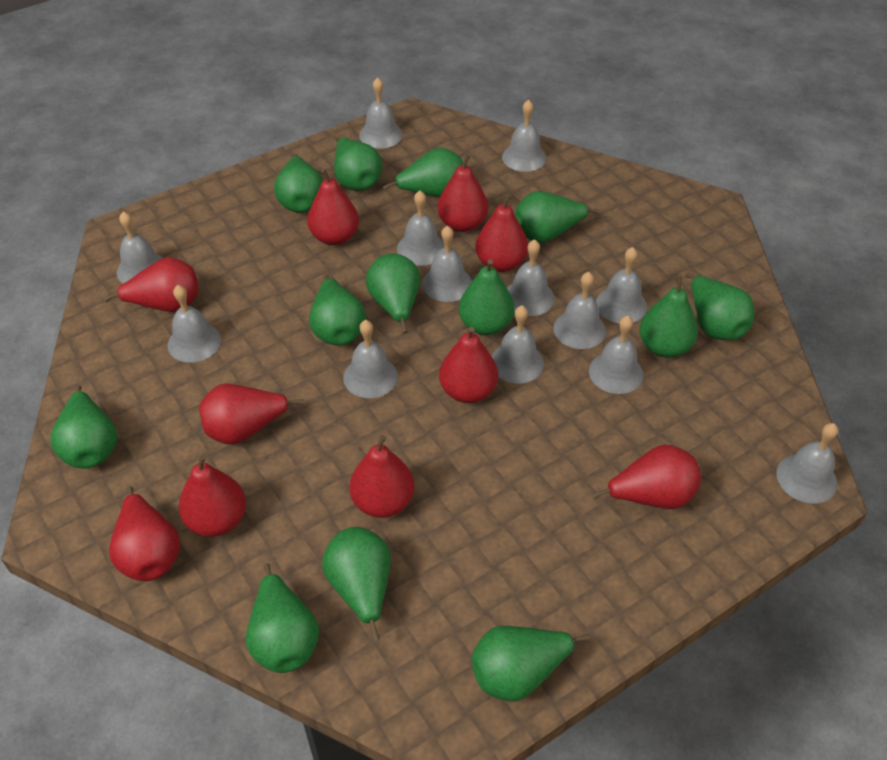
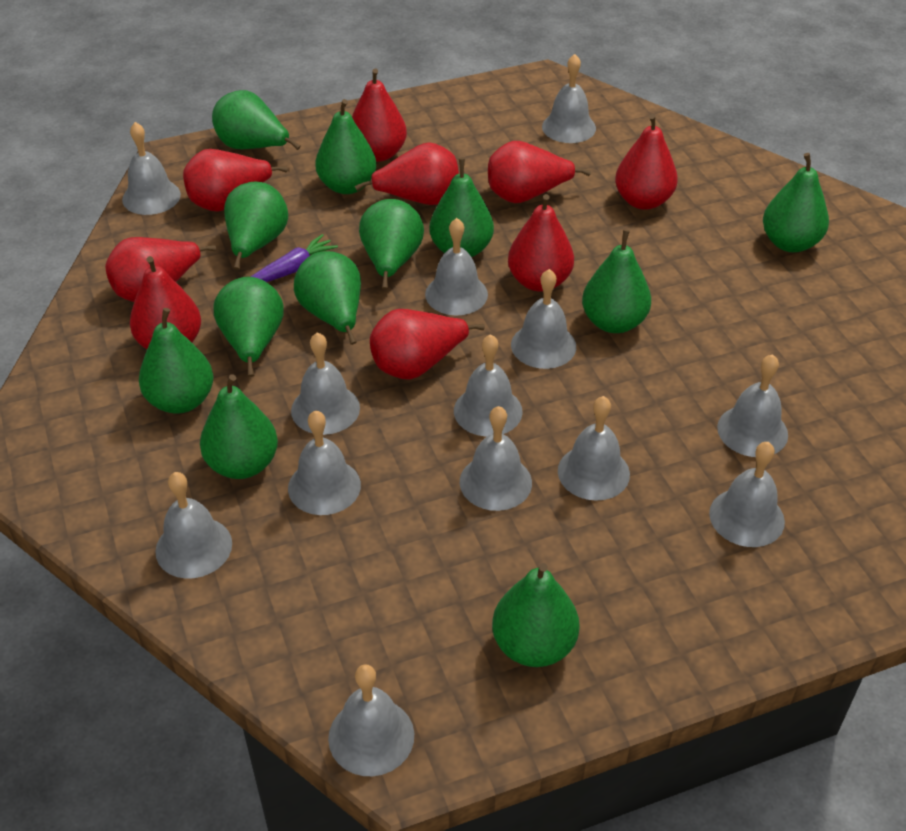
green pear: [51,385,117,468] [246,563,319,673] [274,154,323,213] [309,275,366,345] [322,527,391,641] [334,137,382,191] [366,253,420,333] [383,148,463,197] [459,259,515,335] [472,626,590,701] [515,191,600,243] [640,276,698,358] [685,273,754,340] = 13 -> [139,308,213,414] [200,374,278,479] [212,90,301,150] [213,277,284,377] [224,182,288,270] [294,251,361,345] [315,99,376,194] [359,199,424,290] [430,158,494,257] [492,563,580,667] [582,230,651,333] [763,153,829,252] = 12
purple carrot: none = 0 -> [250,234,338,282] = 1
red pear: [103,257,198,312] [109,486,180,581] [179,455,246,536] [199,384,304,445] [307,168,359,245] [350,435,415,518] [438,154,488,232] [439,327,498,403] [475,194,528,272] [592,444,701,509] = 10 -> [105,237,216,302] [130,256,201,349] [183,149,288,212] [352,68,407,162] [355,142,459,205] [370,309,485,380] [488,141,591,203] [508,194,574,292] [615,114,678,210] = 9

